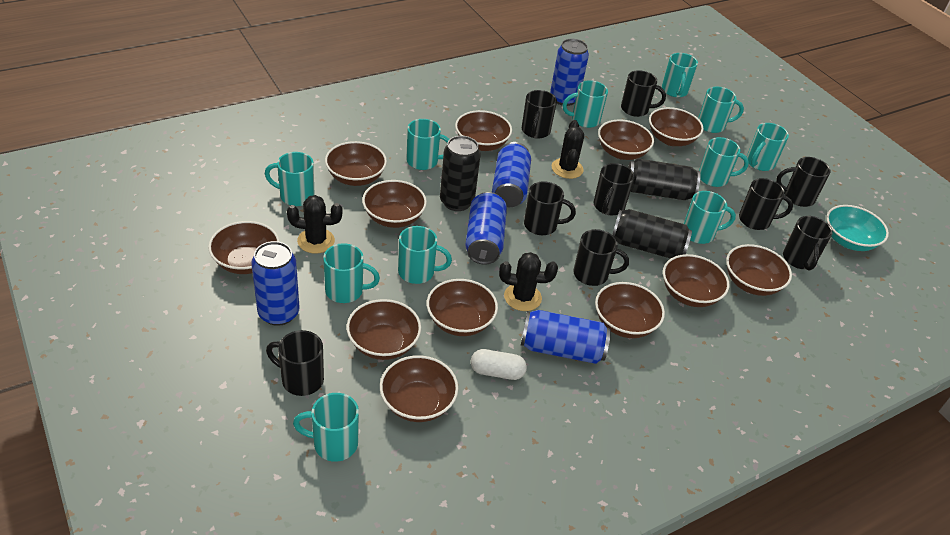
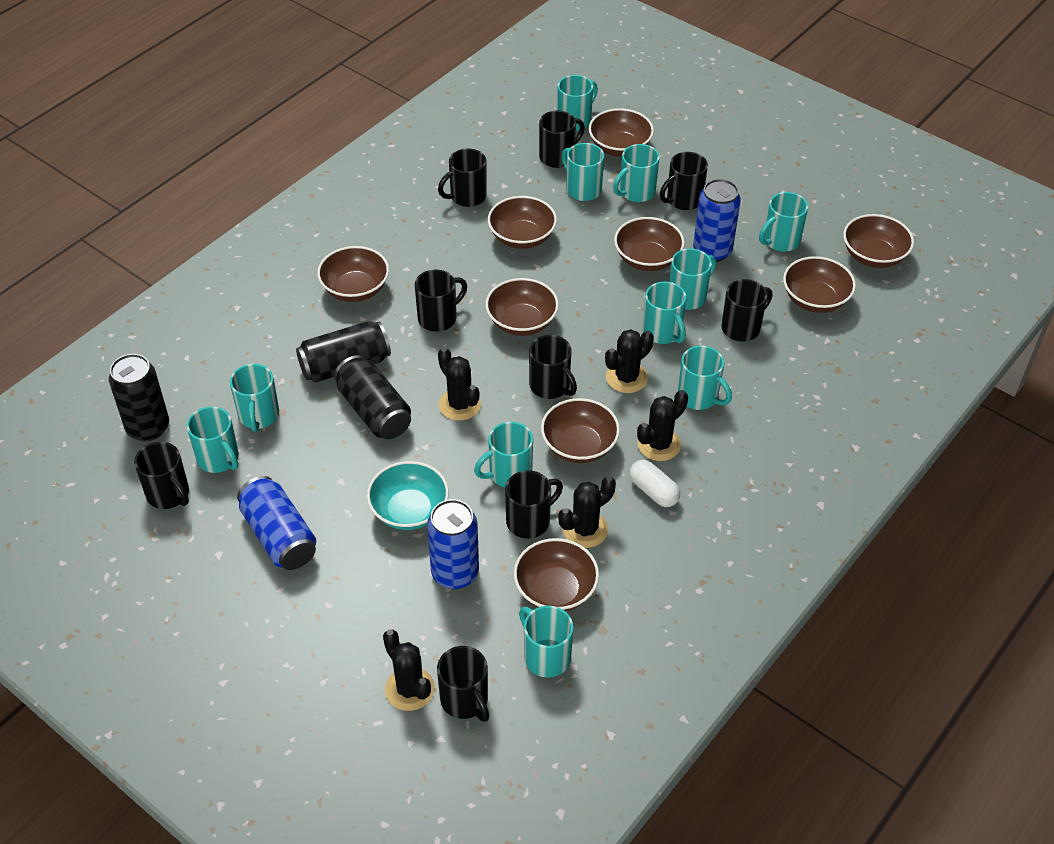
black cactus: [287,195,343,253] [499,252,558,311] [552,120,584,179] = 3 -> [383,629,435,711] [438,348,481,421] [559,476,616,548] [605,329,654,393] [637,390,688,461] = 5
blue can: [251,241,300,326] [465,192,507,265] [492,142,531,207] [521,310,611,364] [550,39,589,106] = 5 -> [237,476,316,570] [427,499,479,589] [693,179,741,262] = 3
brown bowl: [208,221,280,274] [325,141,387,186] [347,299,421,360] [362,180,427,228] [380,355,458,422] [427,279,498,336] [455,110,512,151] [595,282,665,338] [598,120,654,160] [649,107,704,146] [663,254,729,307] [726,244,792,296] = 12 -> [317,246,389,302] [485,278,559,336] [488,196,557,249] [514,538,599,611] [541,398,620,463] [589,108,654,157] [614,217,685,271] [783,256,856,313] [843,214,914,268] = 9

